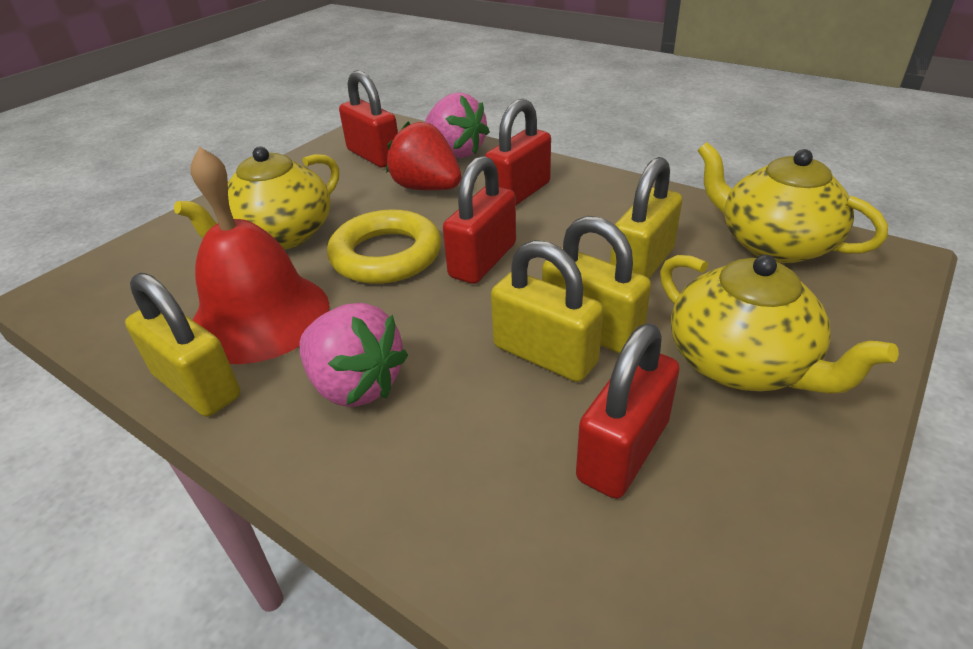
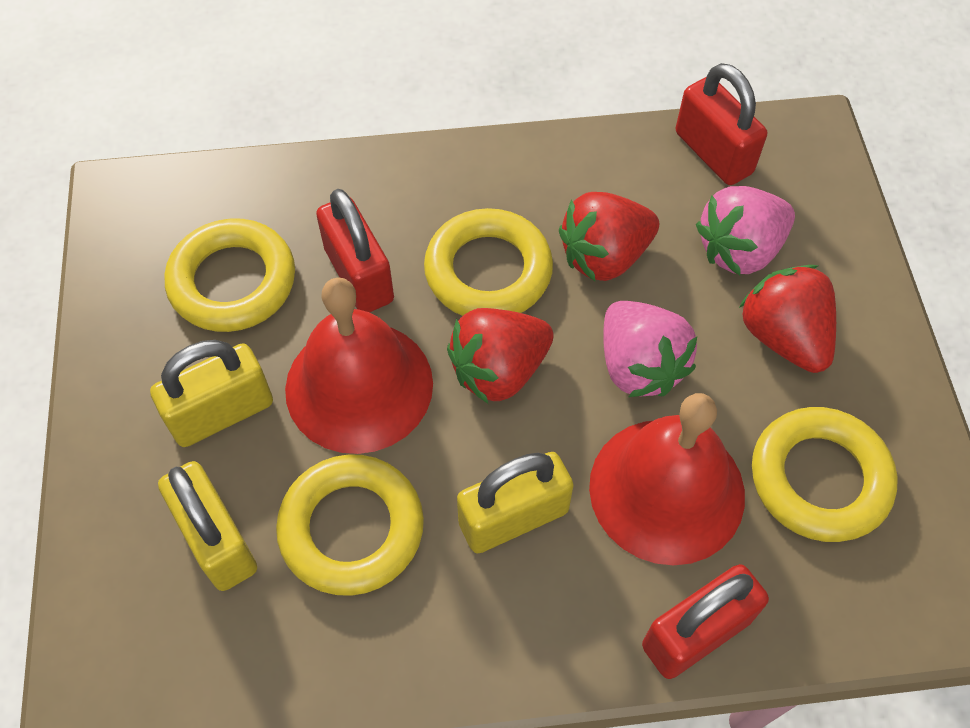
red bell: [190,146,330,364] = 1 -> [285,277,433,454] [589,393,745,565] = 2
red padlock: [339,71,398,168] [443,156,516,284] [485,99,551,205] [576,324,680,499] = 4 -> [316,189,394,313] [642,564,769,679] [676,63,767,185] = 3
red strawberry: [386,121,461,190] = 1 -> [447,308,554,404] [559,192,659,281] [739,265,836,373] = 3
yellow padlock: [125,273,240,417] [491,240,604,382] [542,216,651,354] [610,157,682,279] = 4 -> [150,340,273,447] [158,461,257,591] [457,452,574,554] = 3
yellow ring: [327,209,441,284] = 1 -> [165,218,295,332] [276,454,424,596] [424,208,553,316] [752,407,898,542] = 4
yellow teapot: [174,146,339,250] [660,255,899,394] [697,142,888,263] = 3 -> none = 0

